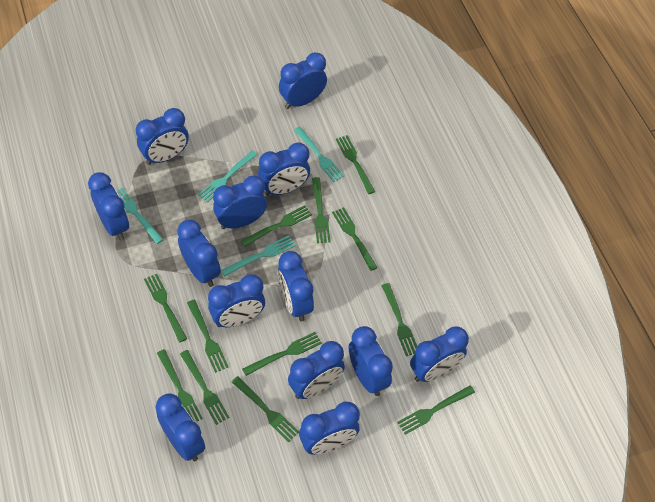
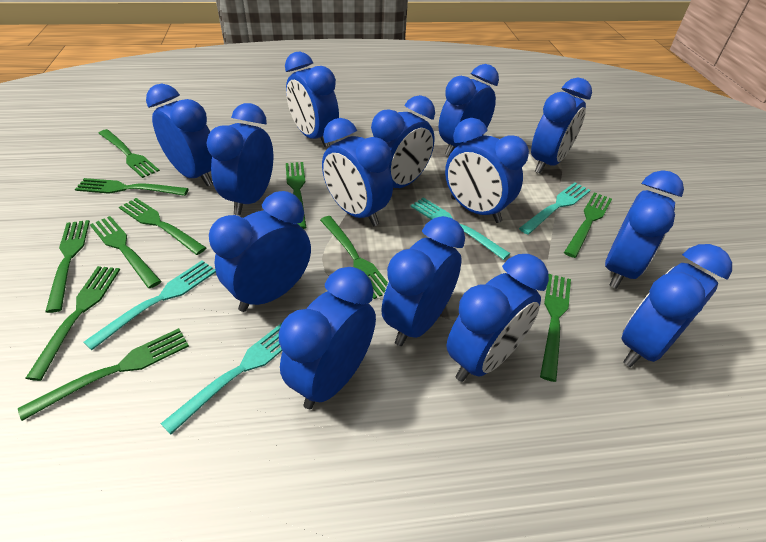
blue clock: [88,172,129,240] [136,108,189,165] [155,393,205,461] [177,220,221,287] [208,274,265,327] [213,175,267,229] [258,142,310,196] [277,251,314,321] [279,52,327,109] [288,341,345,399] [299,401,360,455] [349,326,393,396] [410,326,469,382] = 13 -> [146,84,213,186] [206,103,273,215] [209,191,311,312] [279,267,376,409] [285,52,339,147] [322,118,393,227] [371,95,435,188] [382,216,465,346] [439,64,499,156] [445,118,529,223] [446,254,549,382] [531,78,592,173] [605,170,684,289] [621,244,732,367] = 14
green fork: [144,274,187,342] [157,349,203,422] [180,350,229,425] [187,300,229,373] [231,376,299,442] [241,205,312,247] [242,332,322,376] [312,177,331,243] [332,207,378,271] [336,135,375,194] [381,283,417,356] [397,385,475,435] = 12 -> [18,328,189,421] [26,266,120,381] [45,220,90,313] [75,178,189,196] [90,216,161,288] [98,129,160,178] [119,198,206,255] [286,162,306,229] [320,216,388,299] [540,274,571,382] [564,192,612,258] = 11

